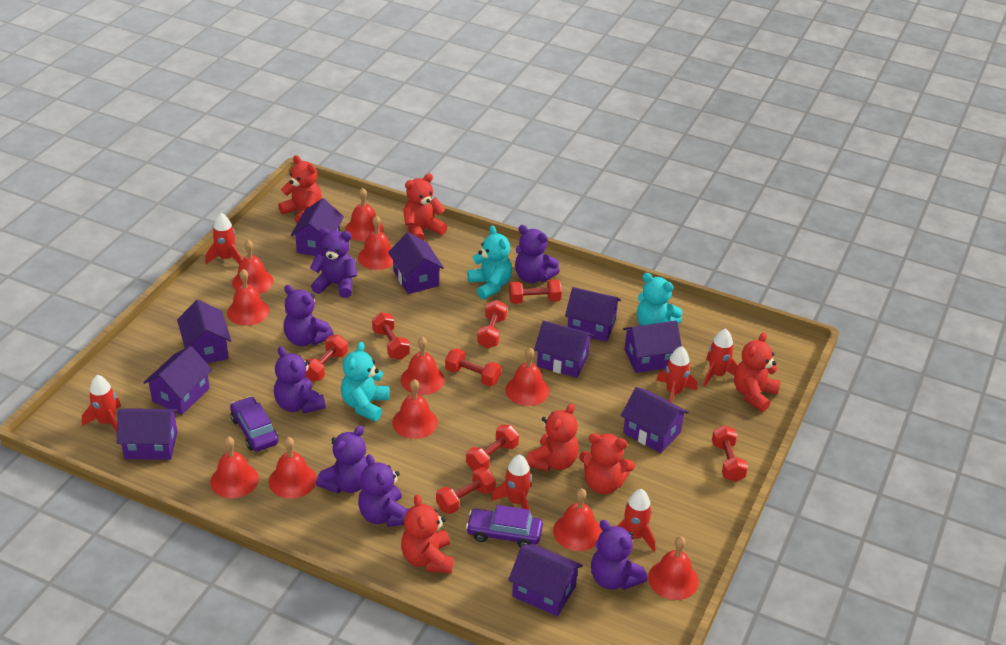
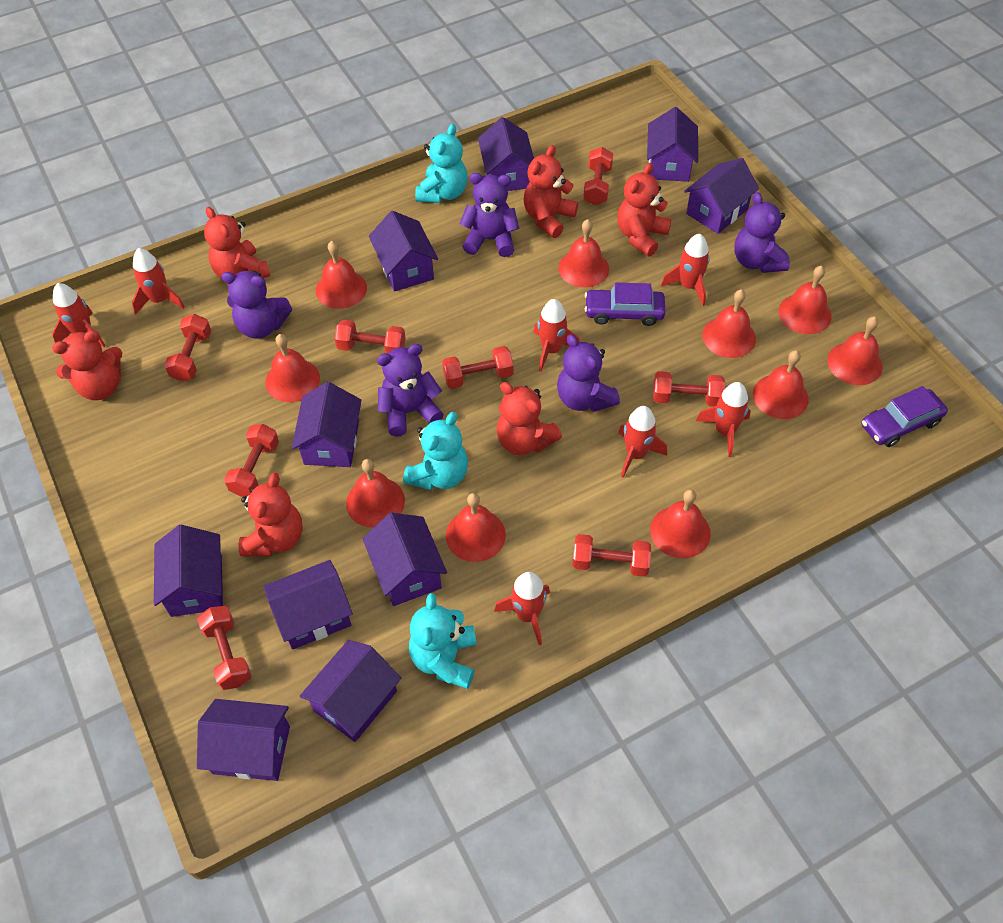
purple teddy bear: [274,346,326,414] [283,285,334,346] [310,228,357,298] [316,425,368,493] [358,454,410,527] [515,225,560,283] [591,520,648,590] = 7 -> [221,271,292,339] [377,344,444,437] [460,173,519,257] [557,334,620,412] [734,192,790,273] = 5
red bell: [210,436,259,498] [227,269,269,326] [232,240,273,294] [269,437,317,499] [345,188,384,241] [358,215,393,270] [392,379,438,439] [401,336,445,395] [505,348,549,406] [553,488,602,551] [648,536,699,600] = 11 -> [265,334,320,402] [316,241,367,309] [346,459,405,528] [446,493,506,562] [558,219,609,288] [650,489,711,558] [702,289,756,358] [753,350,809,419] [778,266,832,334] [827,316,883,385] = 10
red rocket: [82,375,121,432] [205,213,242,264] [491,454,532,510] [617,489,655,552] [656,346,697,403] [703,328,738,387] = 6 -> [52,283,106,347] [132,248,185,315] [494,572,550,645] [533,299,580,372] [618,406,667,478] [661,234,710,306] [696,382,751,457] = 7

